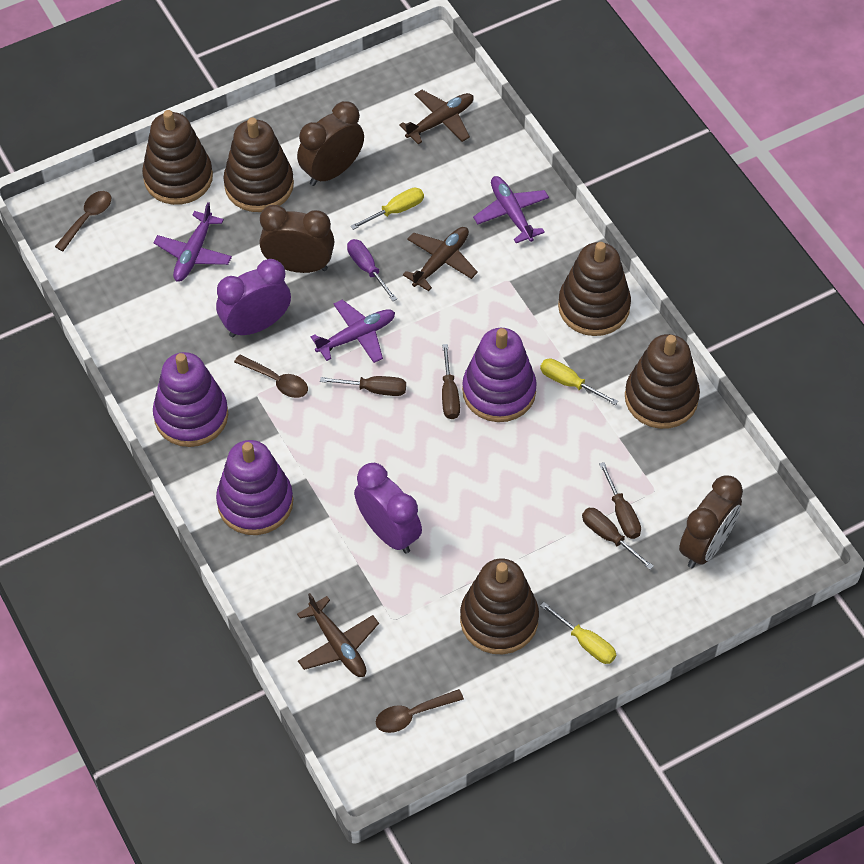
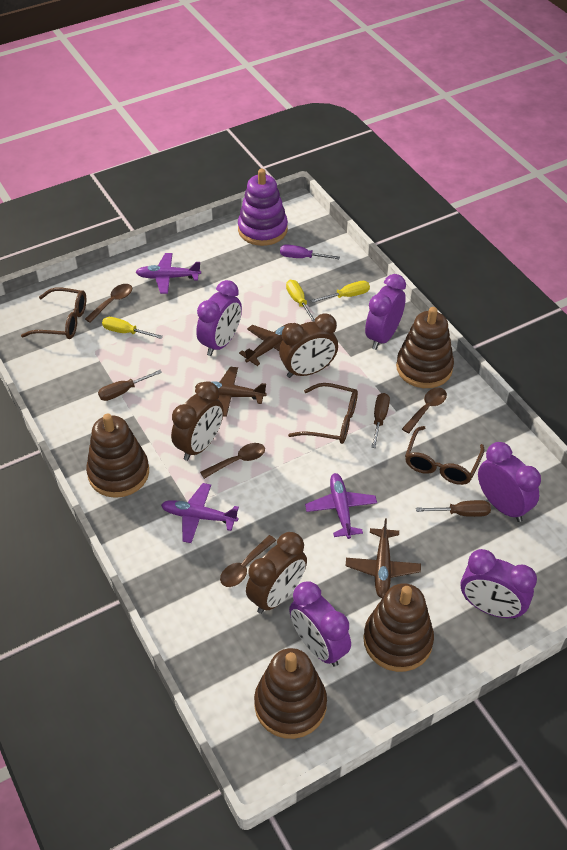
brown glasses: none = 0 -> [21,288,86,339] [288,383,358,444] [405,426,485,485] = 3
brown screwdriver: [320,376,406,396] [442,344,460,419] [582,508,654,570] [599,462,641,539] = 4 -> [98,370,162,401] [371,393,390,448] [416,500,491,517] = 3
brown spoon: [55,191,111,251] [234,354,308,398] [376,689,464,733] = 3 -> [85,284,132,323] [200,443,265,479] [220,535,276,587] [402,388,447,434] = 4
brown stacking toy: [142,110,213,205] [223,117,294,212] [460,559,539,654] [558,242,631,336] [625,334,700,429] = 5 -> [86,413,149,498] [254,648,327,739] [363,583,434,672] [396,307,454,388] = 4
purple clock: [216,259,291,338] [354,463,422,554] = 2 -> [196,280,242,356] [289,581,351,667] [365,274,406,350] [461,549,537,619] [478,442,541,522] = 5
purple stacking toy: [153,352,228,447] [216,440,293,535] [462,328,537,422] = 3 -> [238,169,288,246] = 1

